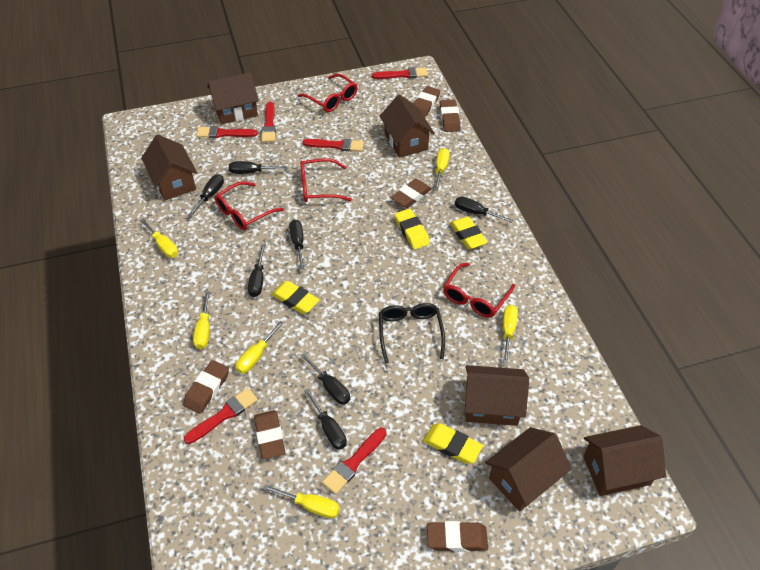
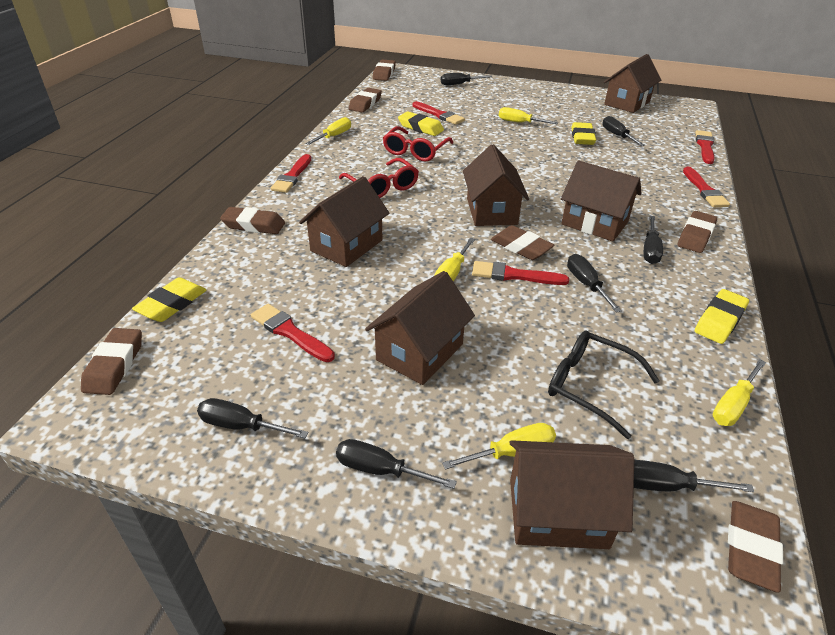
brown eraser: [183,360,229,414] [254,410,285,459] [391,178,432,208] [414,86,440,118] [427,521,488,552] [440,100,461,132] = 6 -> [81,328,142,395] [220,207,285,234] [348,88,382,112] [373,60,396,81] [491,225,554,260] [678,211,717,253] [728,501,783,593] = 7
red glasses: [215,181,284,230] [298,74,357,112] [300,158,352,202] [443,263,515,318] = 4 -> [339,158,419,198] [383,126,453,162] = 2
yellow screwdriver: [140,219,178,258] [193,291,210,349] [236,321,284,374] [263,484,340,519] [434,148,450,190] [503,305,518,364] = 6 -> [306,117,351,145] [434,237,475,281] [442,423,556,470] [499,107,558,124] [713,359,766,426] = 5

